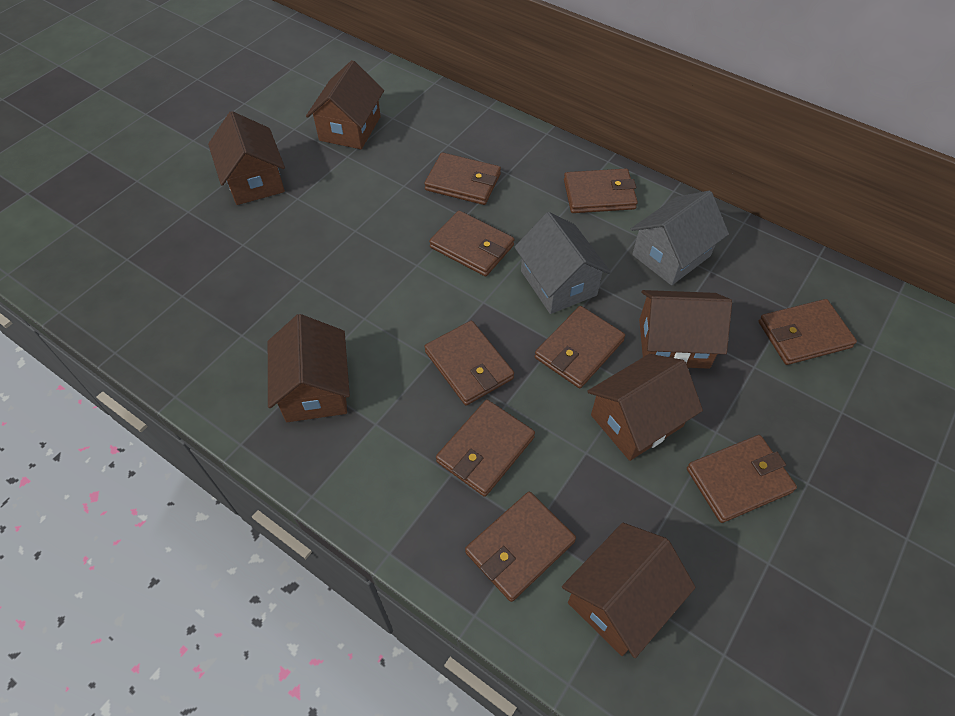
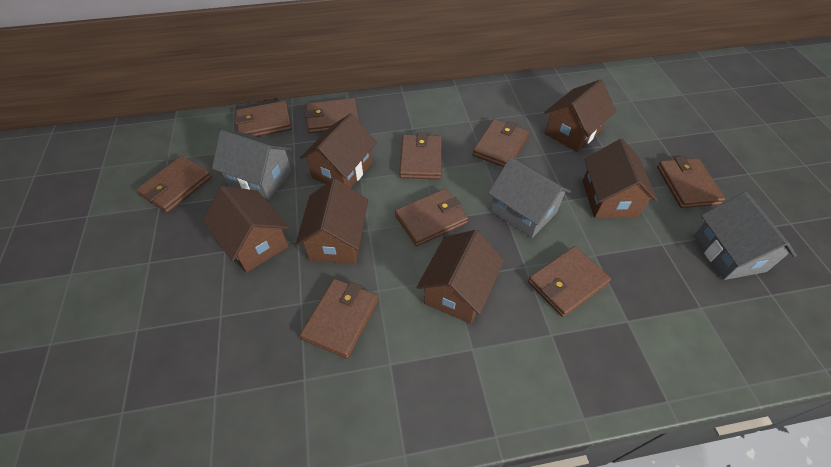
grey house: [514,212,611,314] [631,191,729,285] = 2 -> [212,130,292,200] [488,157,571,238] [694,192,797,280] = 3

